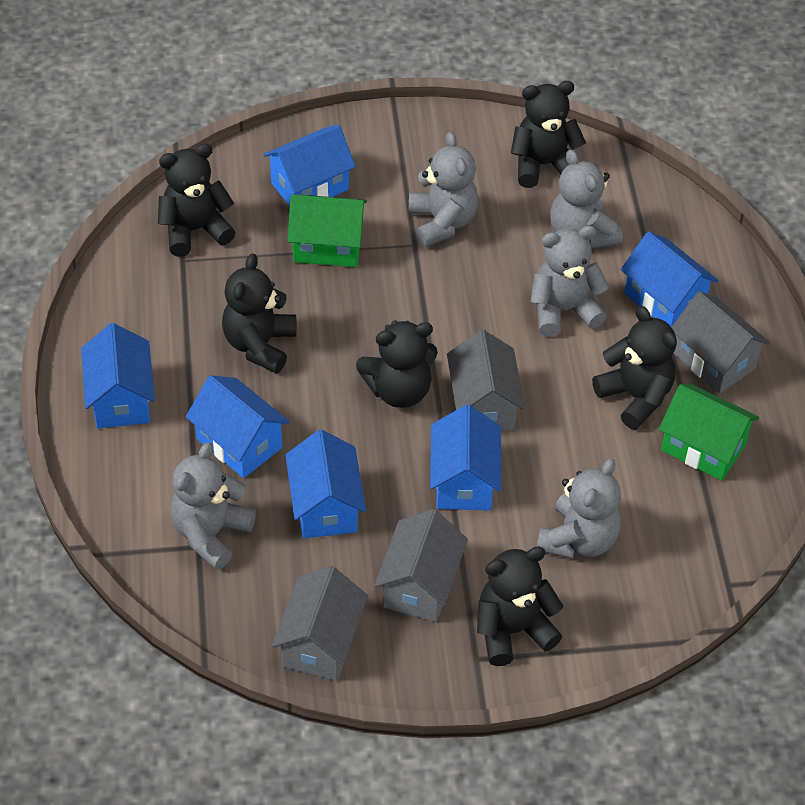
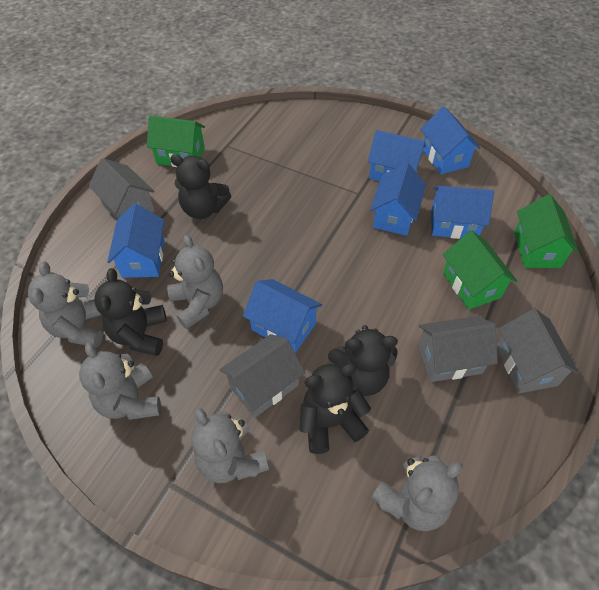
black teddy bear: [158,144,236,257] [222,254,296,373] [356,320,438,408] [477,546,563,666] [511,81,586,188] [592,306,677,430] = 6 -> [94,268,167,356] [170,154,231,219] [299,364,371,454] [328,325,398,396] = 4
green house: [287,194,367,267] [659,384,759,481] = 2 -> [147,116,205,167] [443,230,517,310] [514,194,579,268] = 3

